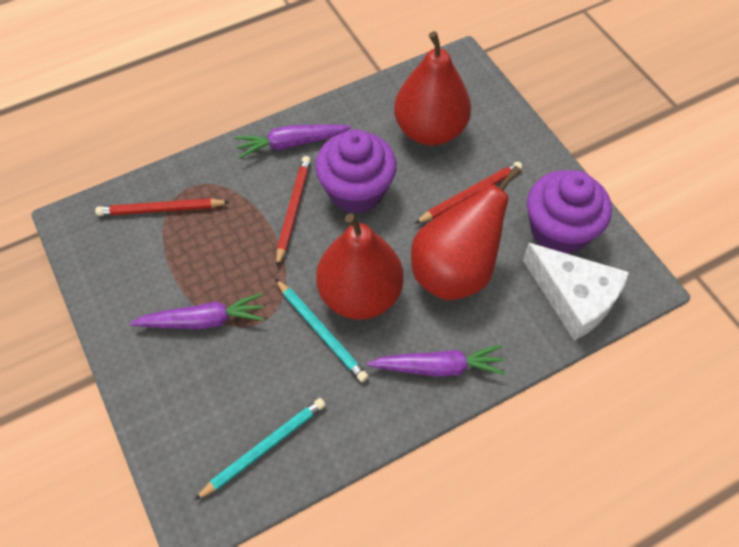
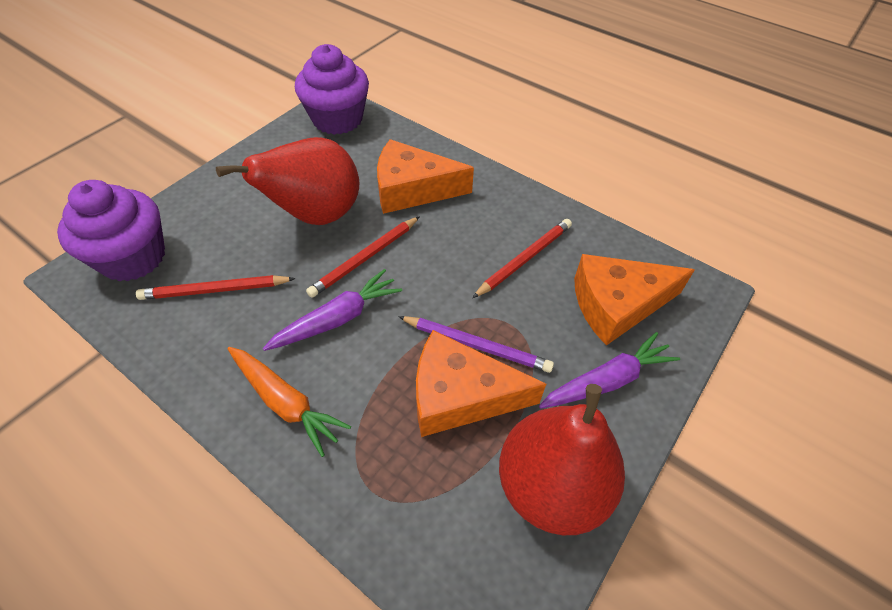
orange carrot: none = 0 -> [227,347,351,457] = 1
orange cheese: none = 0 -> [377,139,474,214] [416,330,546,437] [574,254,695,345] = 3
purple carrot: [130,293,265,329] [235,125,351,159] [367,345,506,377] = 3 -> [263,269,402,351] [539,332,680,409] = 2
purple pencil: none = 0 -> [398,316,554,373] = 1
red pear: [316,213,404,320] [394,31,471,146] [411,166,521,300] = 3 -> [216,137,359,225] [499,384,625,535] = 2
turquoise pencil: [195,398,325,500] [275,279,368,382] = 2 -> none = 0
white cheese: [523,243,629,341] = 1 -> none = 0

